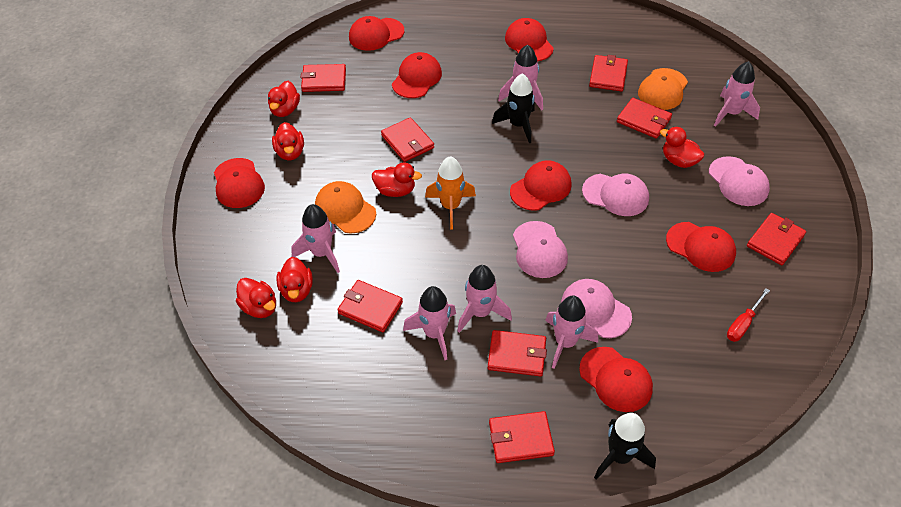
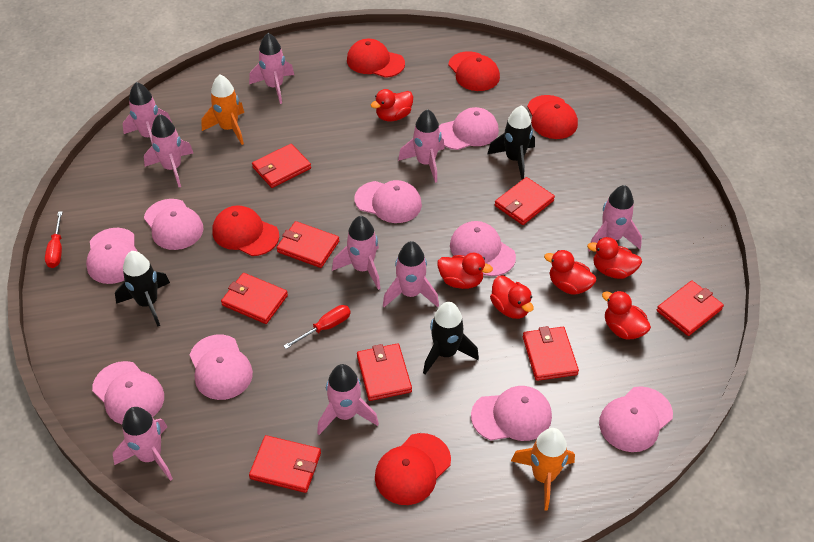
black rocket: [492,73,535,143] [594,413,656,480] = 2 -> [115,251,170,327] [423,302,479,374] [487,105,535,179] = 3
orange cap: [315,181,376,233] [638,68,688,110] = 2 -> none = 0
orange rocket: [425,156,476,229] = 1 -> [201,75,244,145] [511,428,575,510] = 2
pink cap: [513,221,568,278] [561,279,632,338] [582,174,649,216] [709,156,770,206] = 4 -> [86,228,138,284] [92,361,164,424] [144,199,203,250] [190,334,253,400] [355,180,422,223] [439,107,499,150] [450,221,516,276] [471,386,552,441] [599,386,673,452] = 9
pink rocket: [291,204,340,273] [403,286,456,360] [458,265,512,333] [498,45,543,110] [545,296,598,369] [714,61,760,127] = 6 -> [113,407,173,481] [123,82,172,143] [144,114,193,187] [249,33,294,104] [317,364,379,435] [332,216,380,290] [383,241,439,307] [398,109,445,183] [588,185,642,252] = 9
red cap: [214,158,265,208] [349,16,404,51] [392,52,442,98] [505,18,554,61] [510,160,572,211] [579,347,653,412] [666,222,736,272] = 7 -> [212,205,279,256] [347,39,405,78] [375,433,451,505] [448,51,500,91] [527,95,578,139] = 5
red screwdriver: [727,288,770,342] = 1 -> [45,211,62,268] [284,305,351,349] = 2

